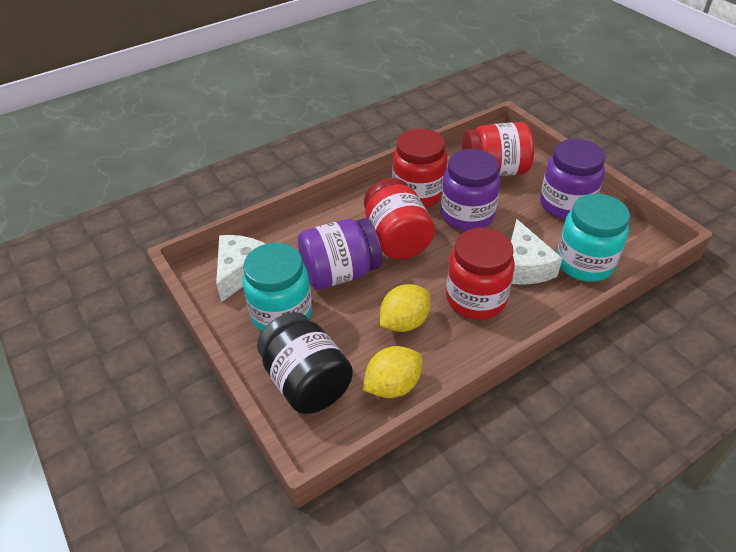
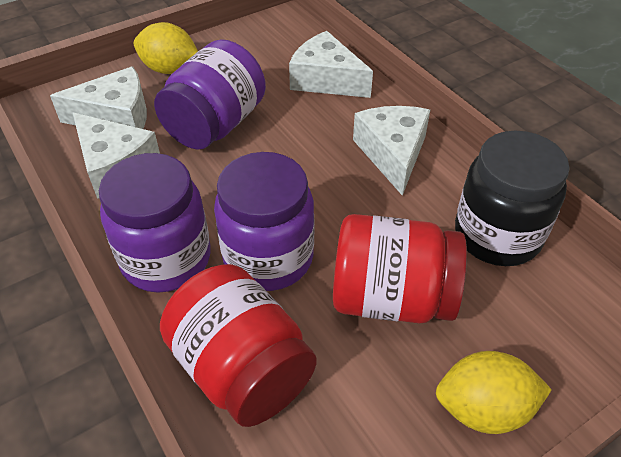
red jar: [364,178,435,259] [392,129,447,207] [446,228,515,319] [462,122,534,176] = 4 -> [160,264,317,427] [333,214,467,323] = 2
turquoise jar: [242,243,312,331] [557,194,630,282] = 2 -> none = 0
white cheese: [216,235,265,302] [511,219,563,285] = 2 -> [50,66,147,129] [73,113,160,199] [289,31,373,98] [353,106,430,196] = 4

